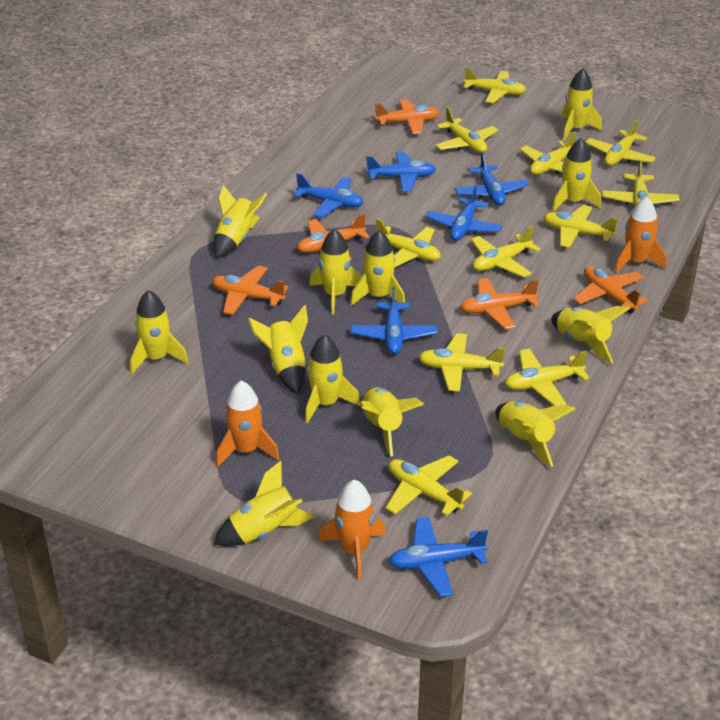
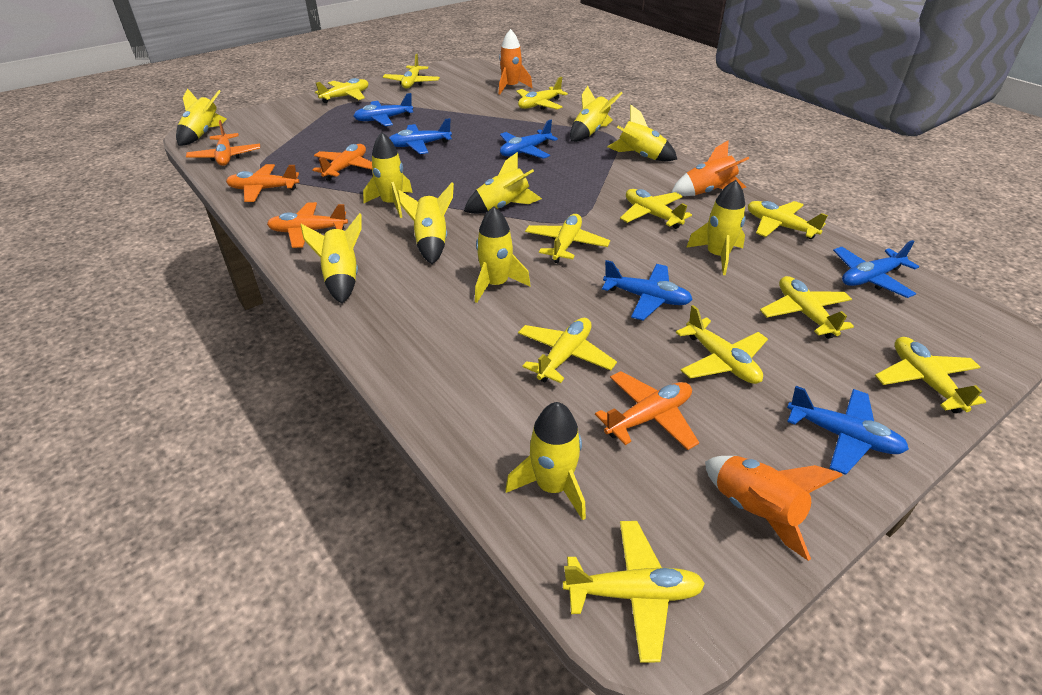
yellow rocket: [130,290,189,374] [213,185,267,258] [214,461,315,547] [248,305,308,394] [305,334,360,424] [309,229,362,314] [350,230,405,306] [360,387,424,456] [495,401,575,467] [551,306,630,363] [552,138,601,212] [561,69,602,140] = 12 -> [176,88,227,146] [300,213,362,304] [363,132,413,218] [397,182,454,264] [464,152,542,214] [475,206,530,303] [505,402,586,520] [570,86,623,142] [607,104,677,161] [686,180,746,275] = 10

